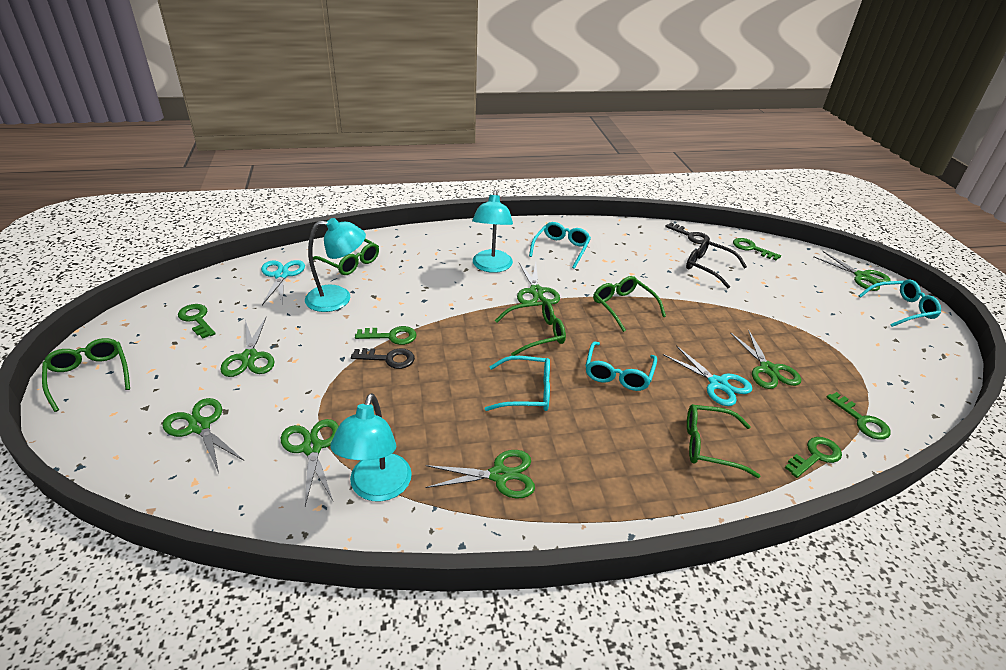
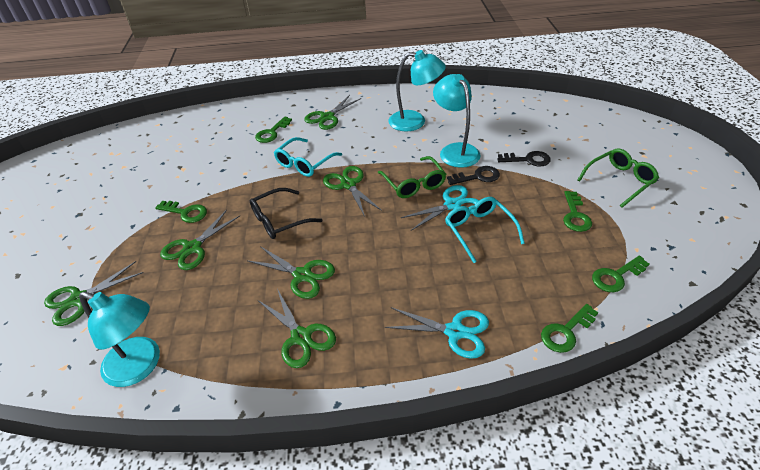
green glasses: [42,338,130,412] [313,238,379,275] [495,300,566,356] [593,276,666,332] [687,404,760,478] = 5 -> [378,156,446,198] [577,148,659,208] = 2
green scissors: [162,398,244,473] [220,317,275,377] [281,419,339,506] [425,450,535,499] [517,263,560,304] [730,329,801,389] [813,251,891,291] = 7 -> [44,261,144,326] [160,210,240,270] [248,246,335,299] [258,289,336,368] [304,95,361,130] [323,166,382,217] = 6
turquoise glasses: [485,356,550,411] [529,222,591,269] [585,342,657,391] [859,279,941,327] = 4 -> [274,137,342,177] [445,197,525,263] = 2

